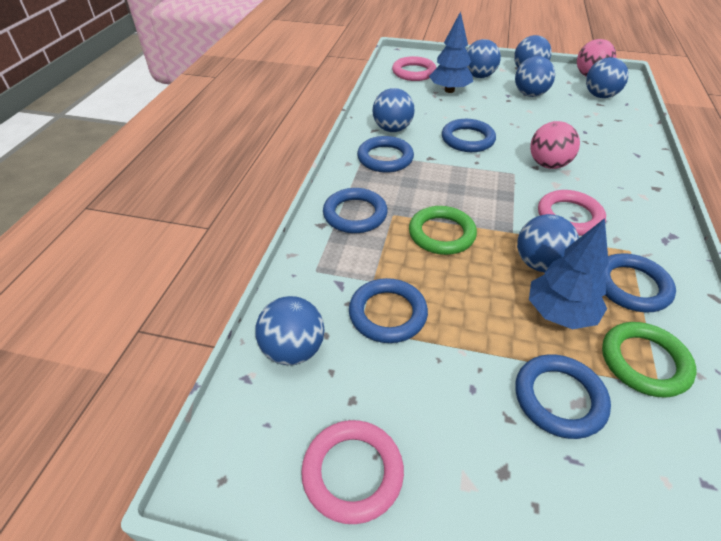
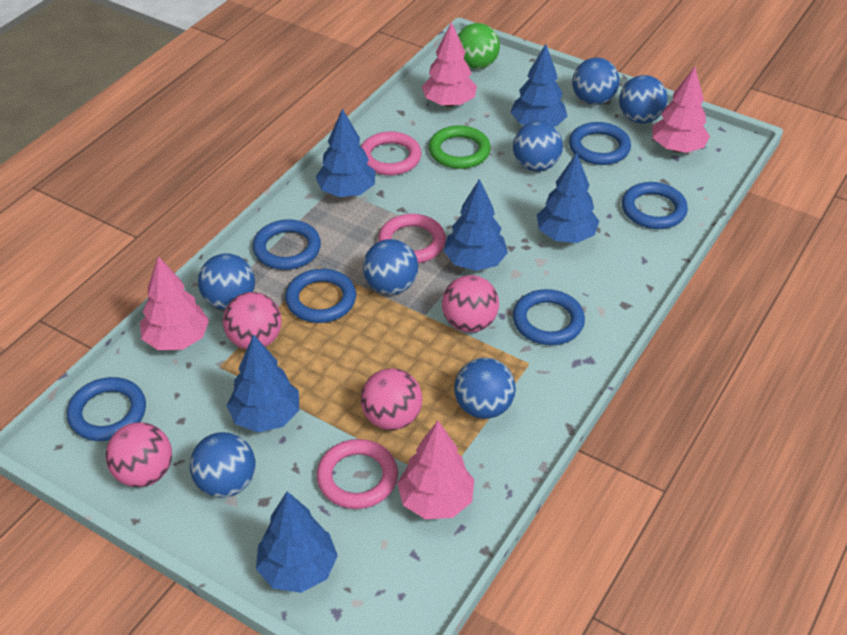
blue tree: [429,11,473,93] [529,218,609,329] = 2 -> [227,334,299,432] [256,491,338,593] [316,109,375,197] [443,179,508,271] [511,44,567,127] [537,153,599,243] = 6
green ball: none = 0 -> [458,23,500,69] = 1
green ring: [409,206,477,255] [602,322,696,398] = 2 -> [429,125,491,169] = 1
pink ball: [530,121,580,169] [577,39,616,77] = 2 -> [106,422,172,487] [223,292,282,350] [361,368,423,430] [442,275,499,332] = 4
pink tree: none = 0 -> [140,256,209,350] [397,421,474,519] [422,21,477,107] [652,66,710,153] = 4

